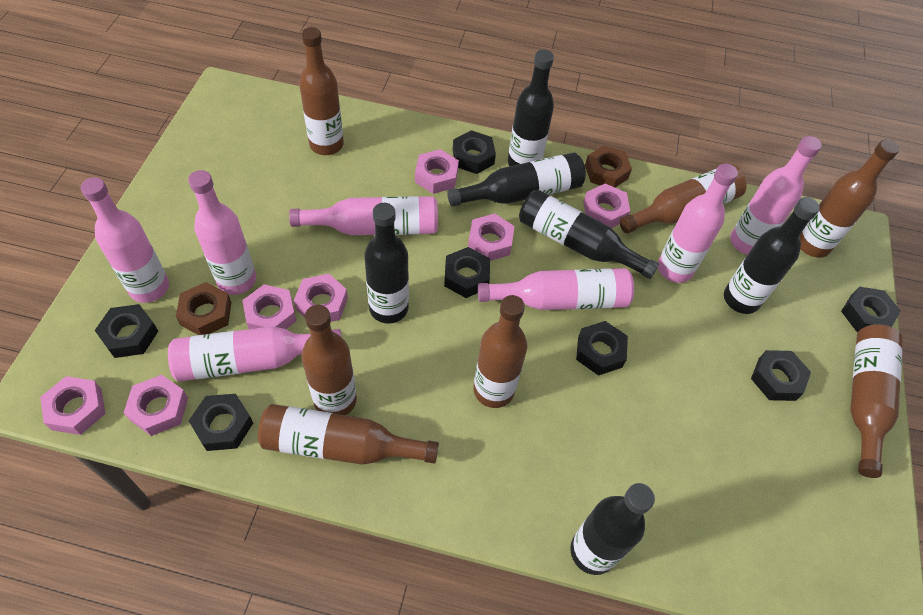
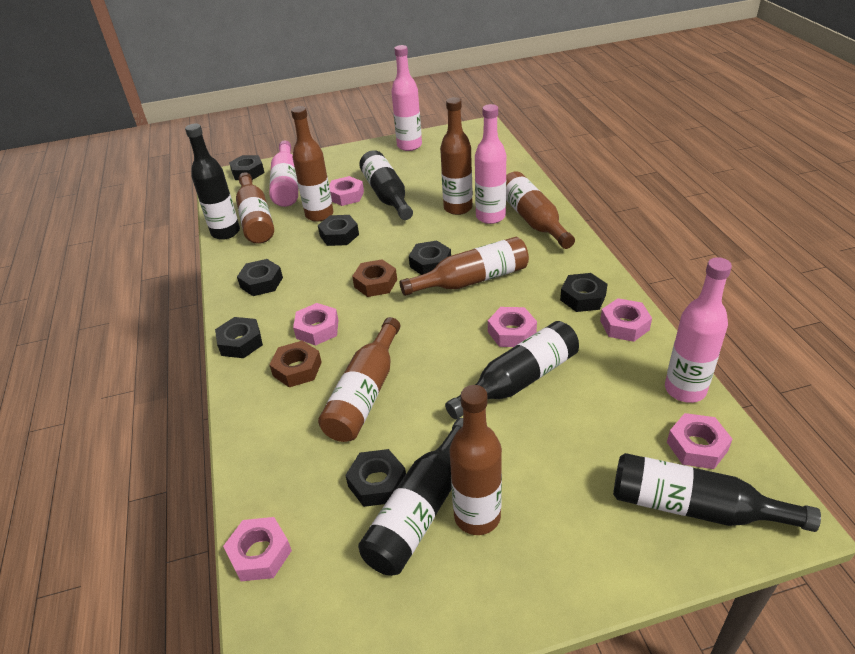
black bottle: [364,203,409,324] [447,152,586,207] [508,50,554,166] [519,189,659,279] [570,483,655,575] [724,197,820,314] = 6 -> [185,123,240,240] [358,418,463,576] [359,150,413,220] [445,321,579,419] [613,453,821,532] = 5
pink bottle: [81,177,169,303] [168,326,341,382] [188,170,256,295] [289,196,438,235] [478,268,634,310] [658,164,738,283] [730,136,822,255] = 7 -> [269,140,298,207] [391,45,422,151] [475,104,506,224] [665,257,732,403] = 4
pink nut: [40,376,106,435] [124,375,188,436] [242,284,296,329] [294,274,348,322] [415,149,459,194] [468,214,515,261] [583,184,630,228] = 7 -> [223,517,292,581] [293,303,339,346] [329,176,364,206] [488,307,537,347] [600,298,652,342] [667,413,732,469] = 6

